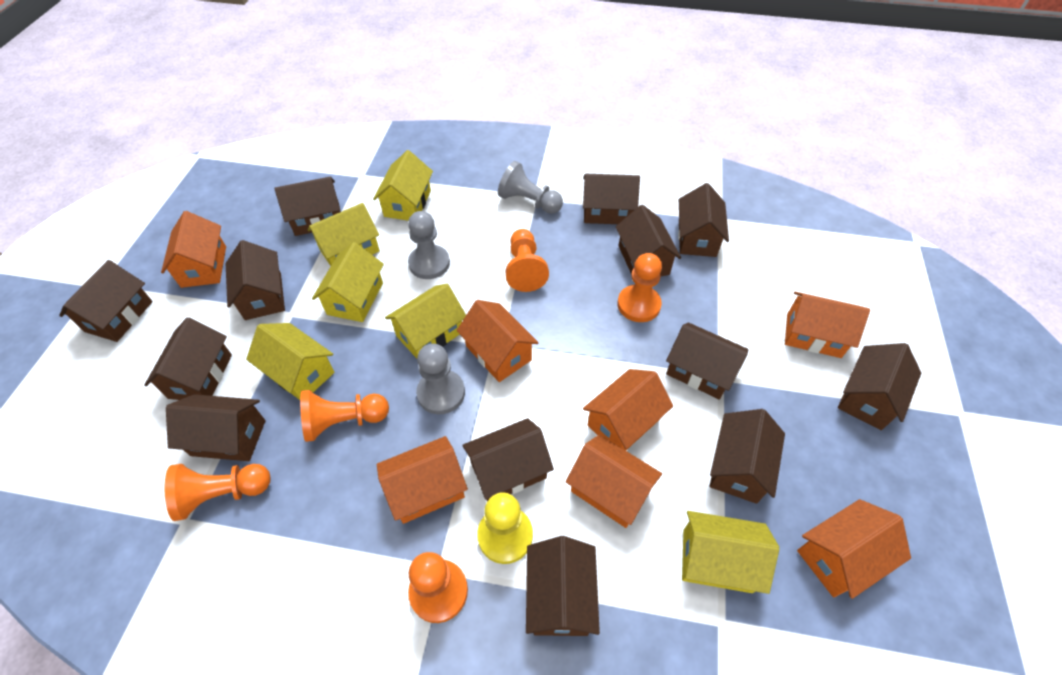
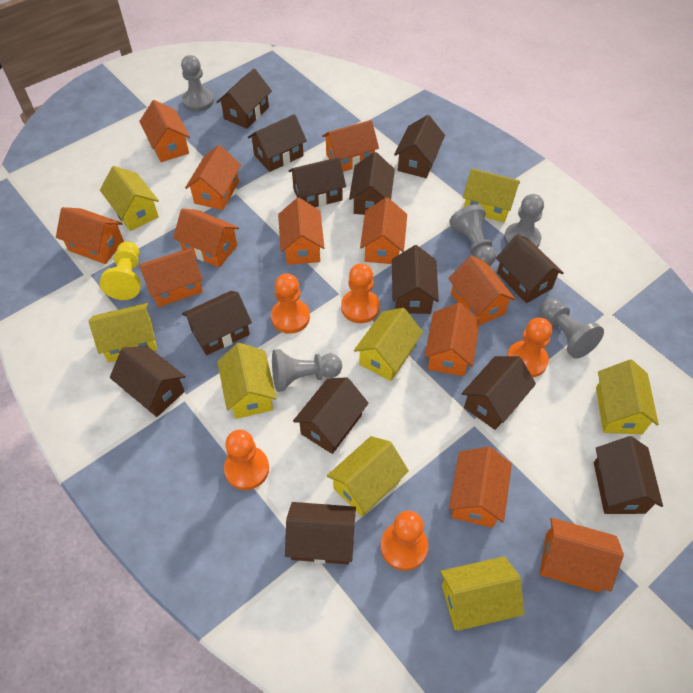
grey pawn: [408,211,450,279] [416,344,465,414] [498,161,563,214] = 3 -> [181,55,214,112] [272,349,342,392] [449,204,496,266] [504,194,544,247] [540,298,604,359] = 5
orange house: [161,211,226,288] [377,436,468,524] [457,300,539,382] [566,435,662,528] [583,369,673,451] [785,292,870,358] [797,499,911,599] = 7 -> [56,207,124,264] [139,100,190,162] [139,248,203,307] [173,208,239,268] [185,145,241,210] [278,198,324,265] [322,120,379,172] [360,197,407,264] [424,303,480,376] [448,256,516,325] [449,446,512,528] [540,518,624,592] = 12
yellow house: [246,323,334,400] [307,203,380,266] [312,242,384,322] [373,150,433,221] [385,284,466,358] [682,511,779,594] = 6 -> [88,303,157,362] [100,166,159,231] [217,343,277,419] [327,436,409,517] [354,308,423,381] [440,556,524,631] [463,168,520,222] [596,360,659,434] = 8

